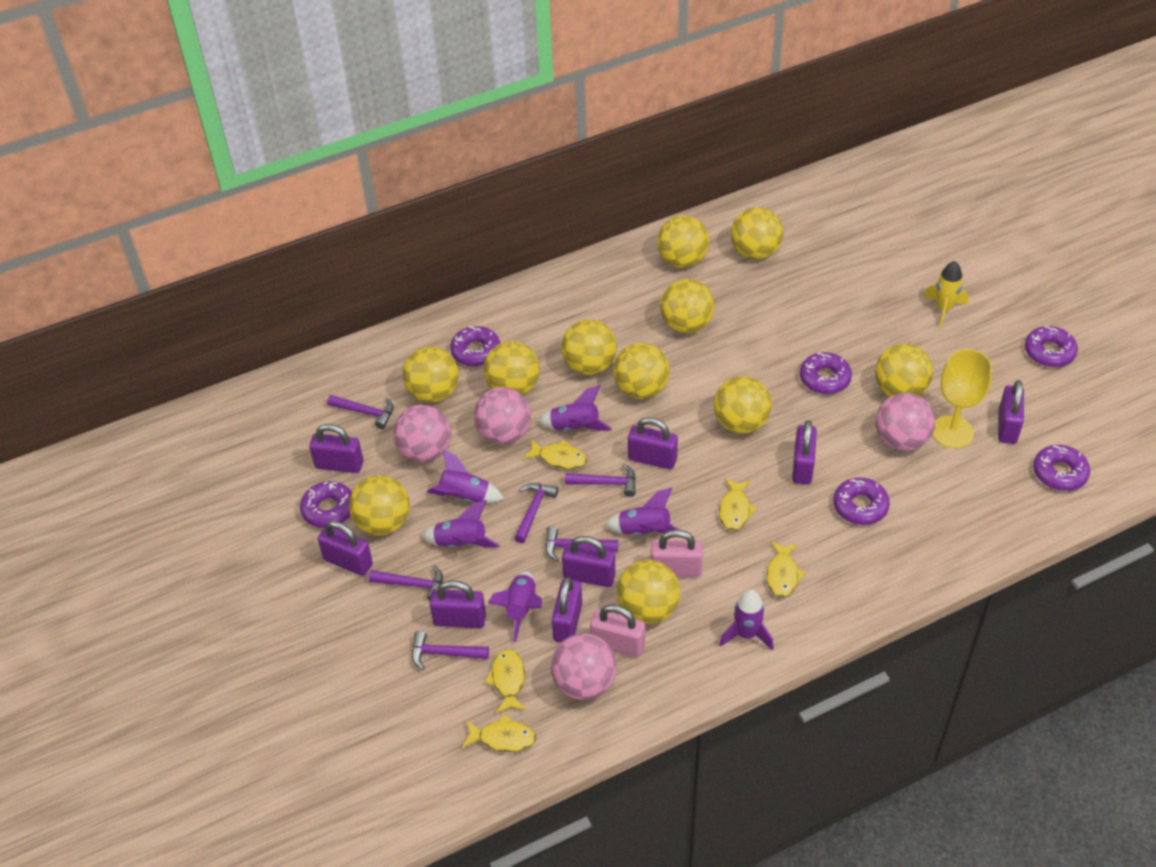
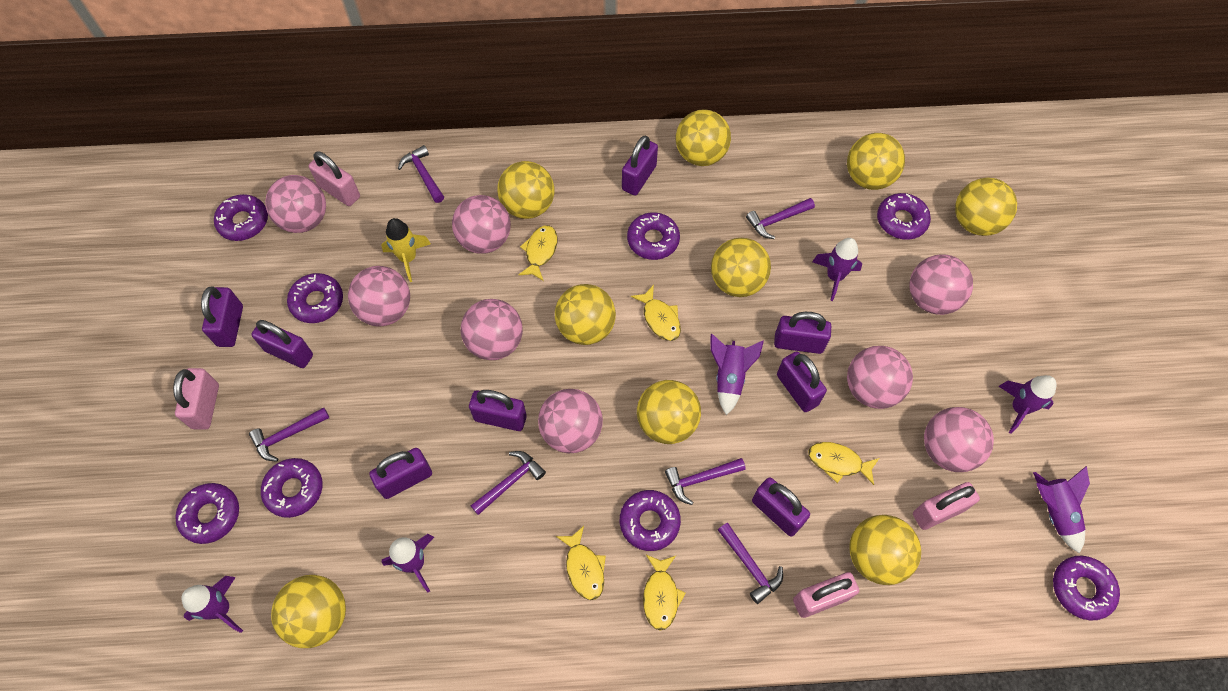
pink ball: [393,404,451,463] [474,387,531,445] [551,633,617,700] [876,393,935,451] = 4 -> [265,175,326,233] [348,266,410,326] [452,195,511,254] [461,299,523,360] [538,389,603,453] [847,346,913,409] [909,255,973,315] [924,407,994,472] = 8
pink padlock: [590,604,645,658] [651,530,703,577] = 2 -> [173,368,219,430] [309,152,360,206] [793,572,859,618] [913,482,980,530] = 4
purple donut: [300,481,352,528] [450,326,500,366] [800,352,852,394] [833,477,890,525] [1025,326,1078,367] [1033,445,1090,491] = 6 -> [175,483,239,544] [214,194,268,241] [261,458,323,518] [287,273,343,323] [620,490,681,551] [627,212,680,260] [877,193,931,240] [1053,556,1120,621] = 8
yellow ball: [349,475,410,536] [402,346,459,403] [484,341,540,395] [561,319,617,375] [613,343,670,399] [617,560,680,624] [657,215,709,268] [660,279,715,333] [714,376,772,434] [731,207,783,260] [875,344,933,397] = 11 -> [271,575,346,648] [497,161,555,219] [555,284,616,345] [637,380,701,444] [676,109,731,166] [711,238,771,297] [847,133,905,190] [849,515,921,585] [955,178,1017,236] = 9
yellow goblet: [932,349,992,448] = 1 -> none = 0

